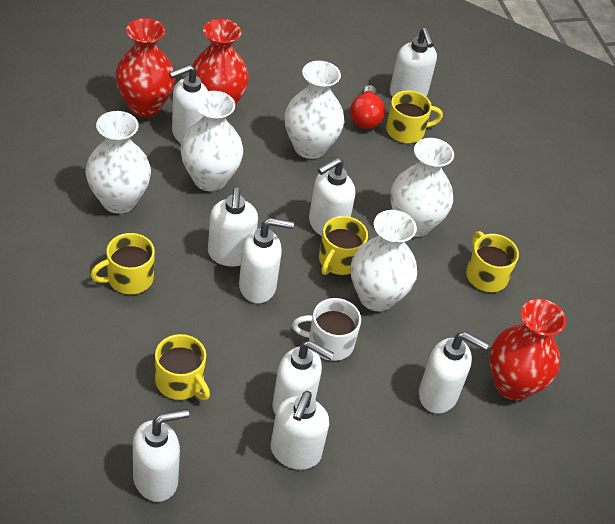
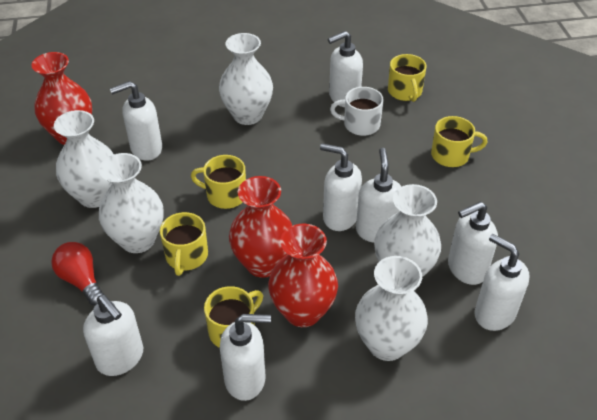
white soap dispenser: [133,409,189,502] [169,65,208,143] [208,188,258,266] [239,218,294,303] [271,391,329,470] [272,341,334,415] [309,158,355,236] [390,28,437,97] [419,332,489,414] = 9 -> [83,295,143,376] [110,81,162,161] [220,314,271,401] [320,143,362,231] [328,31,363,107] [356,148,402,243] [448,201,498,285] [474,234,530,331] = 8

